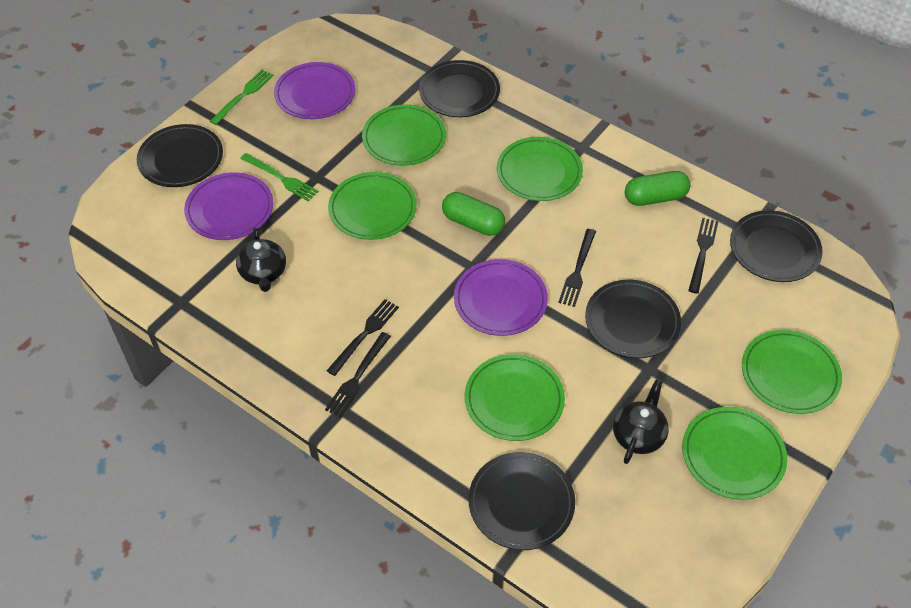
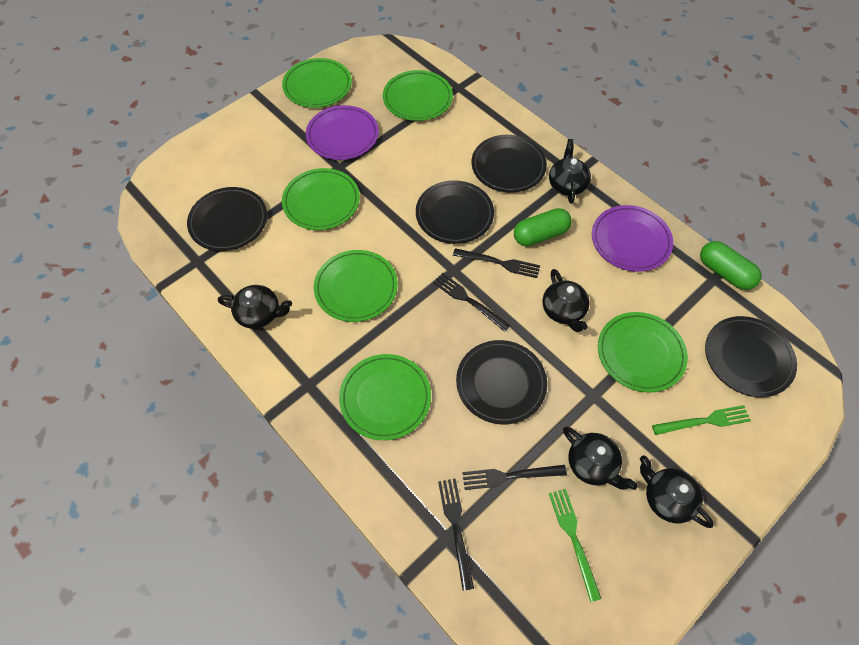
black teapot: [236,228,286,292] [613,379,669,464] = 2 -> [218,285,292,329] [542,269,590,332] [549,139,591,204] [563,427,638,490] [640,455,714,528] = 5
purple plate: [184,172,274,240] [274,62,356,119] [454,259,548,336] = 3 -> [306,105,379,160] [592,205,673,272] = 2

